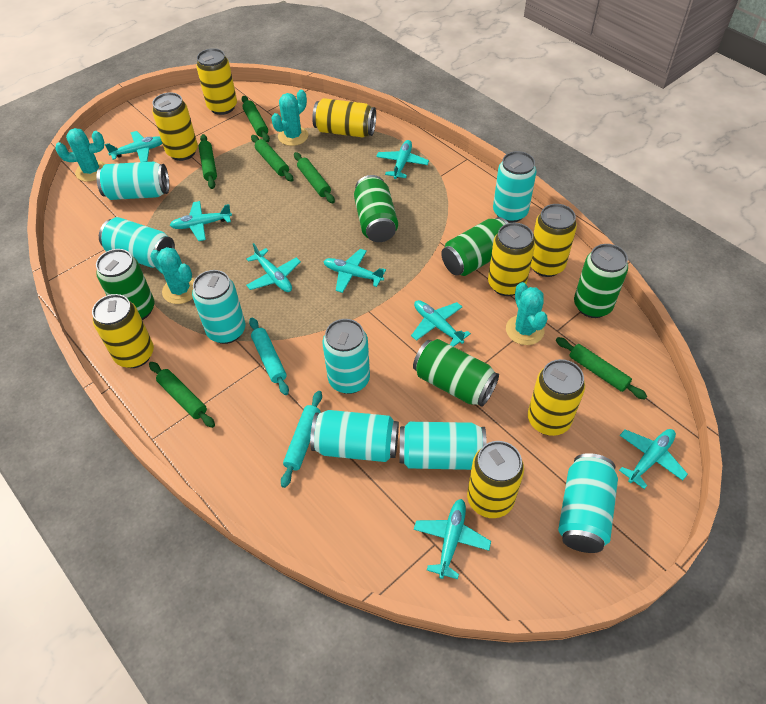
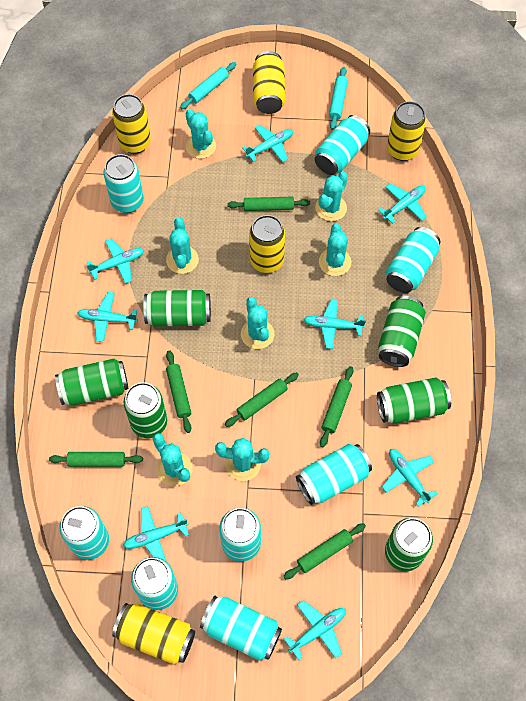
green can: [96,249,155,320] [354,175,398,242] [413,339,499,407] [441,217,508,276] [574,244,628,318] = 5 -> [55,359,129,406] [124,382,167,438] [143,290,211,327] [377,378,451,424] [378,296,426,367] [385,518,433,571] = 6
turquoise cactus: [55,128,106,182] [150,247,195,304] [271,90,308,146] [506,282,548,345] = 4 -> [153,433,193,486] [166,217,199,274] [186,109,216,159] [215,438,269,481] [241,297,275,349] [315,172,348,221] [319,224,351,276] = 7
yellow can: [92,294,154,368] [152,92,198,161] [196,48,237,115] [312,98,376,137] [467,441,524,518] [488,223,535,296] [528,359,585,436] [531,204,577,277] = 8 -> [112,94,151,154] [112,603,195,664] [249,215,285,273] [253,51,285,114] [387,101,426,161] = 5

